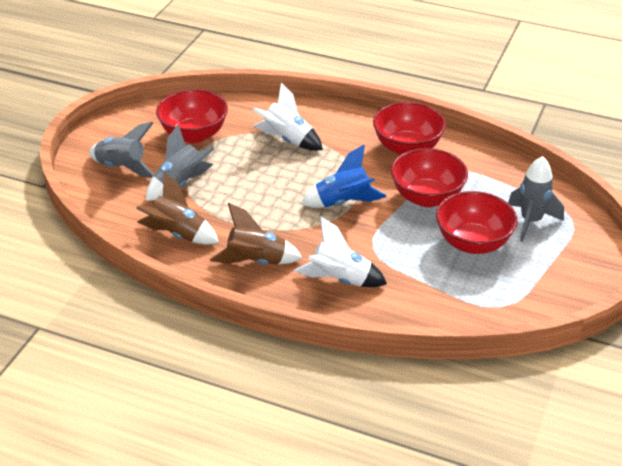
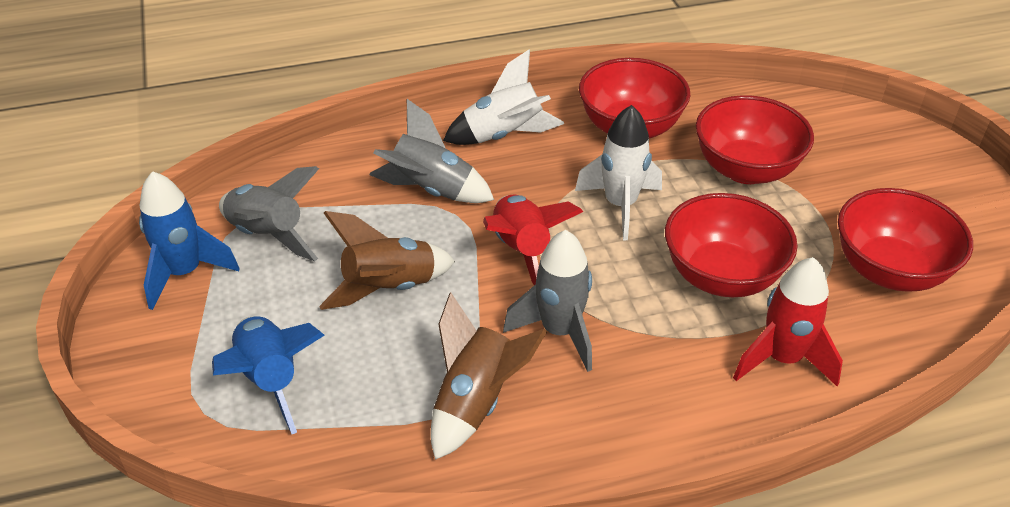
blue rocket: [301,145,386,208] = 1 -> [139,171,240,310] [212,316,325,434] = 2
red rocket: none = 0 -> [483,195,583,285] [733,257,843,386] = 2

